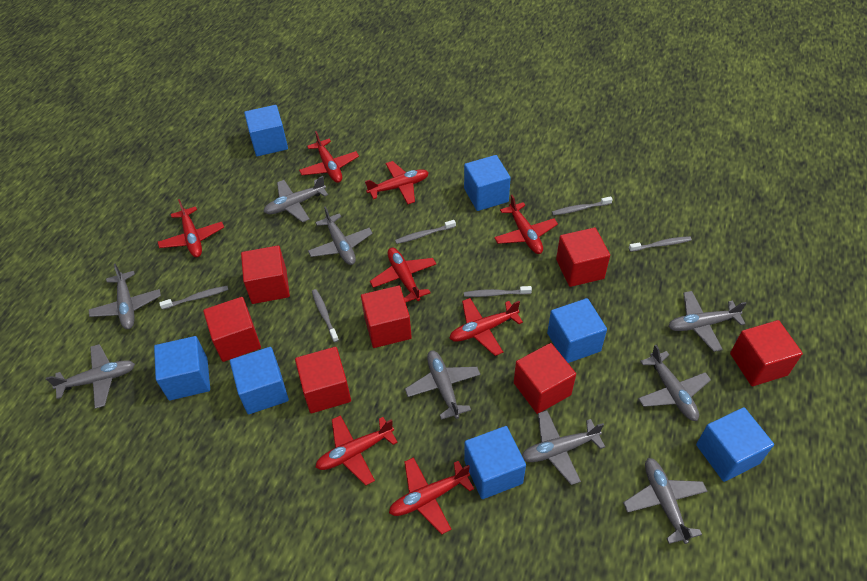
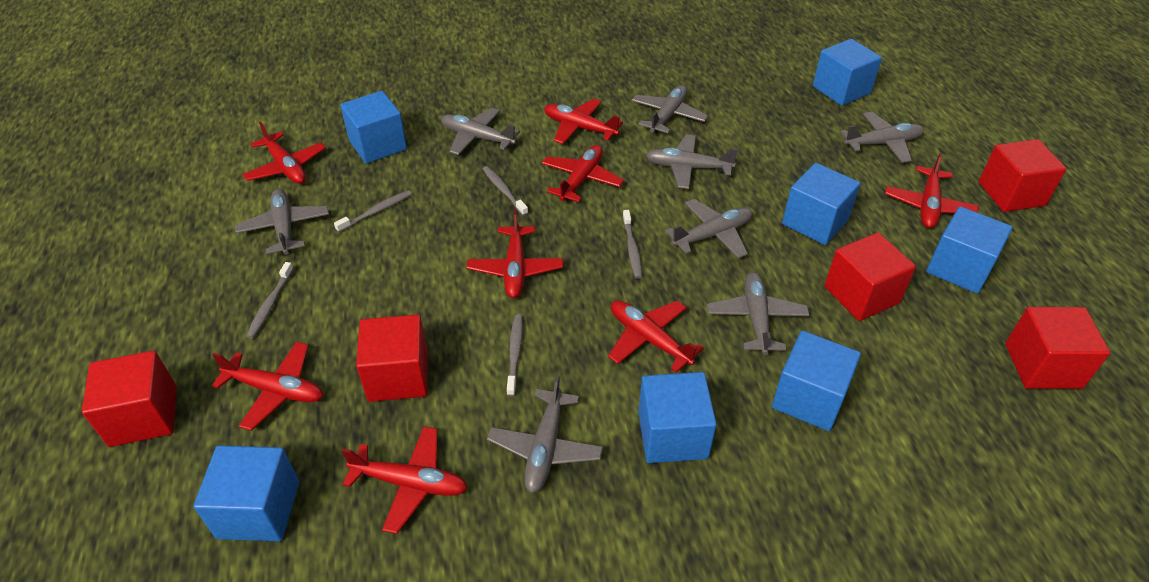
grey plane: [46,344,135,409] [89,264,161,329] [264,176,328,223] [308,206,373,265] [405,350,480,420] [522,410,605,485] [623,458,707,544] [638,345,711,421] [668,291,747,352] = 9 -> [235,189,329,255] [441,108,520,155] [487,375,603,493] [632,85,708,133] [646,135,738,189] [665,199,753,259] [707,272,810,355] [841,112,924,163] = 8
grey toothbrush: [159,286,228,310] [312,289,339,342] [395,220,456,244] [464,286,532,297] [552,196,613,215] [629,236,692,252] = 6 -> [246,262,293,339] [334,190,412,232] [483,166,528,216] [507,314,523,396] [623,210,642,279] = 5
red cube: [203,297,261,362] [241,245,290,304] [295,347,351,413] [361,286,412,348] [514,343,576,414] [556,227,610,287] [730,320,803,386] = 7 -> [82,351,177,447] [356,314,428,402] [825,233,916,321] [979,139,1067,212] [1005,307,1110,389] = 5

